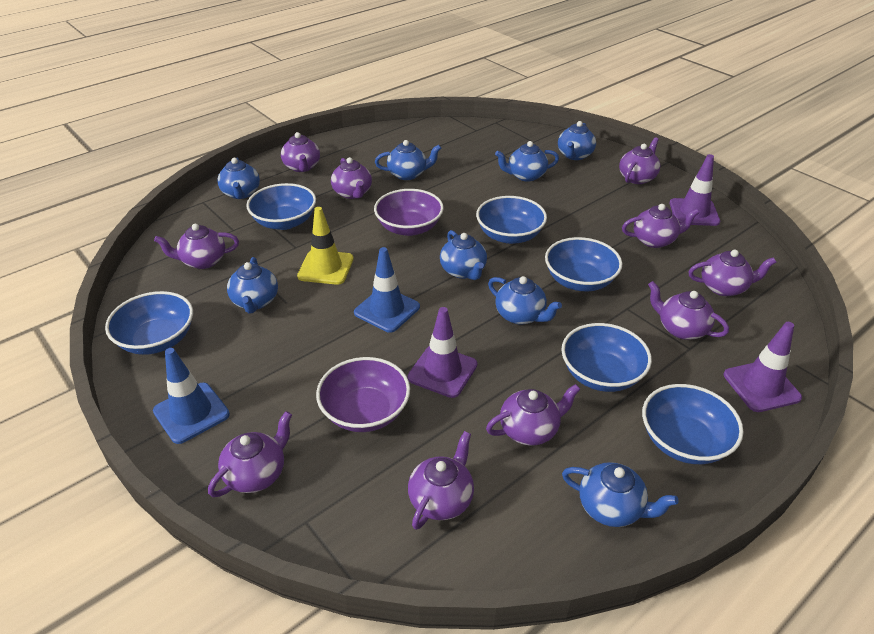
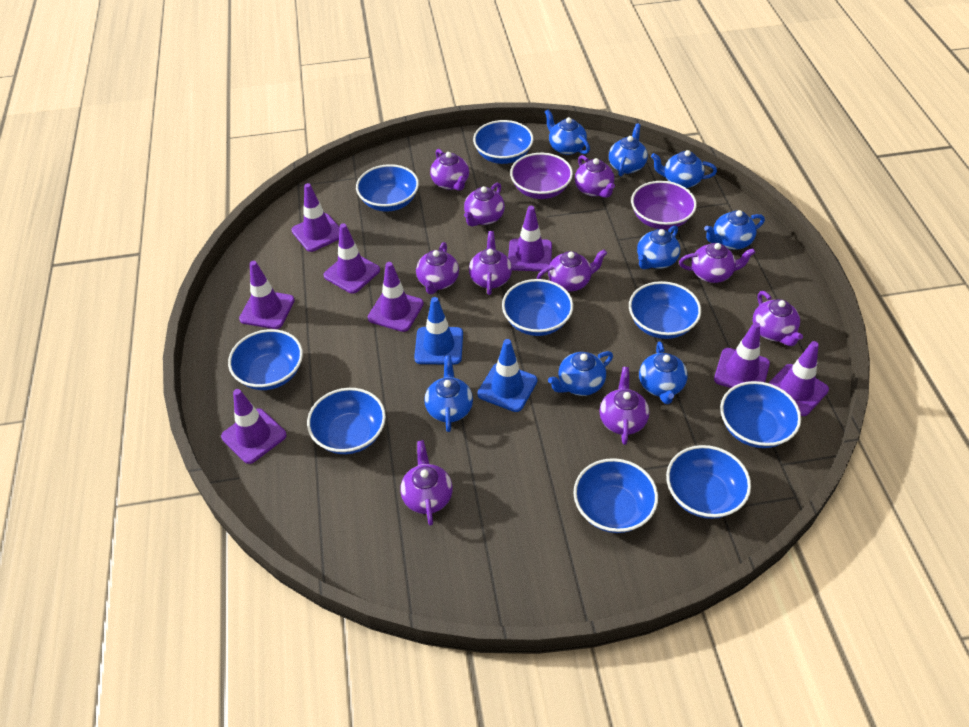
blue bowl: [105,291,193,355] [246,183,316,230] [476,196,547,244] [545,237,622,291] [561,323,652,392] [642,384,743,464] = 6 -> [228,329,303,390] [307,388,386,454] [356,164,419,212] [473,120,533,164] [502,279,573,336] [573,458,658,533] [629,281,701,339] [666,445,751,519] [720,381,801,448] = 9
purple traffic cone: [408,307,477,398] [669,154,720,226] [724,322,802,412] = 3 -> [221,389,287,464] [239,261,295,329] [292,183,340,252] [324,223,380,294] [368,262,424,332] [508,206,552,271] [714,322,770,388] [769,341,829,416] = 8
yellow traffic cone: [297,207,354,285] = 1 -> none = 0

